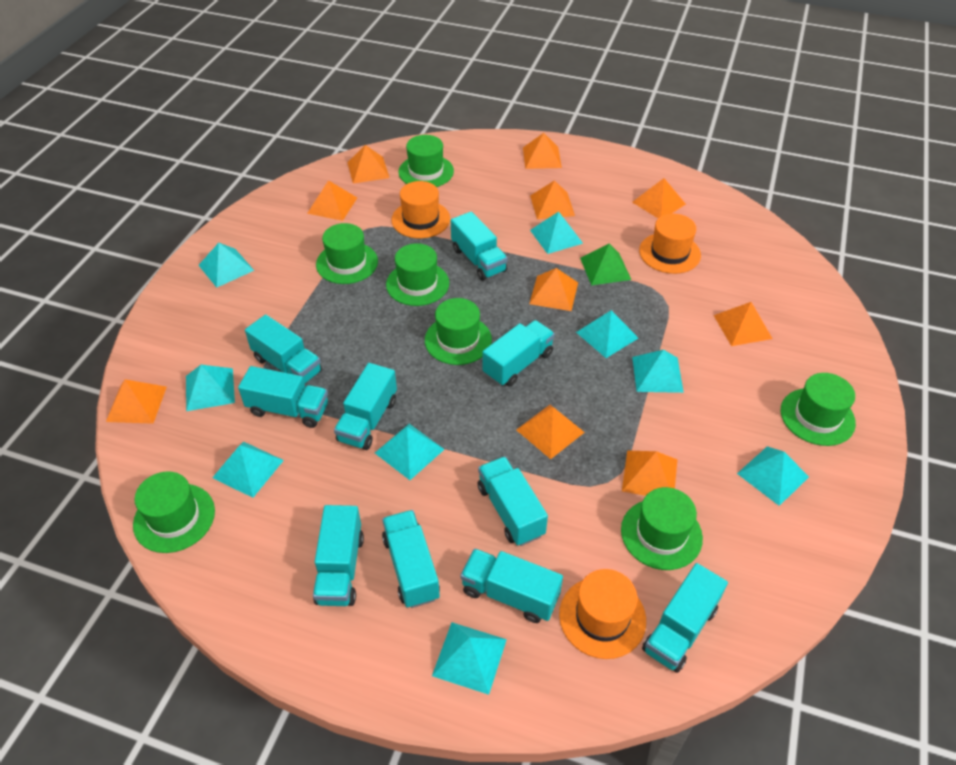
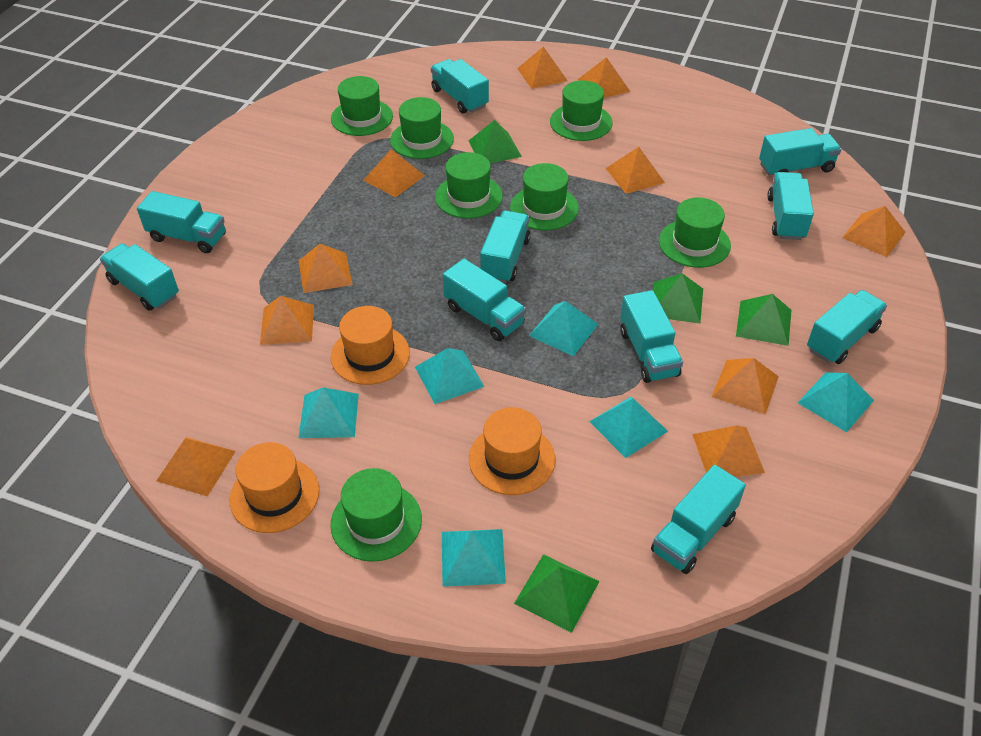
green pyramid: [580,244,631,285] = 1 -> [469,120,522,163] [514,554,600,633] [653,273,703,324] [736,294,791,346] = 4
turquoise pyramid: [186,365,235,411] [198,243,254,288] [212,442,284,498] [375,424,445,480] [432,622,507,695] [530,211,583,254] [576,310,638,358] [632,350,684,393] [737,446,809,506] = 9 -> [299,387,359,438] [415,348,485,404] [442,529,506,587] [529,301,598,356] [589,396,668,458] [798,372,874,432] = 6

